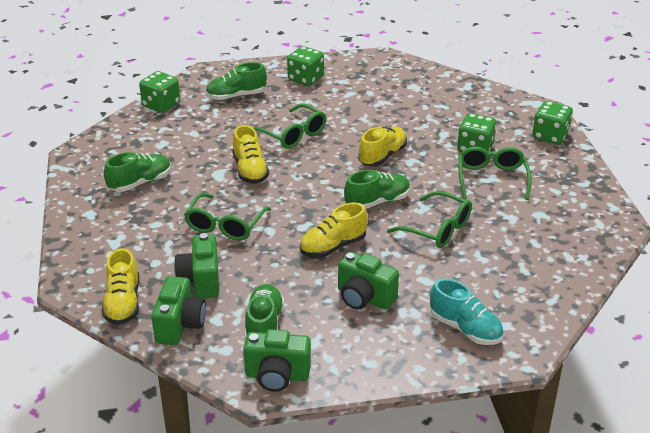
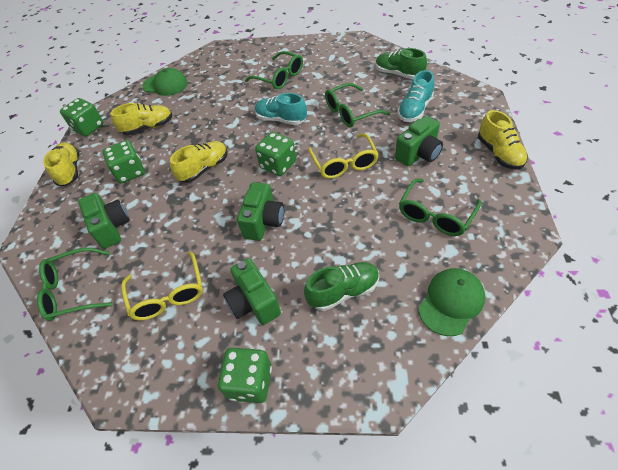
green cap: none = 0 -> [142,68,188,96] [418,268,485,336] = 2
green shoe: [104,152,171,192] [206,62,267,100] [245,284,284,340] [344,170,410,209] = 4 -> [304,262,379,311] [376,48,427,79] = 2
turquoise shoe: [430,278,504,345] = 1 -> [255,93,307,125] [397,70,434,122] = 2
yellow glasses: none = 0 -> [121,251,203,320] [308,133,379,179] = 2

